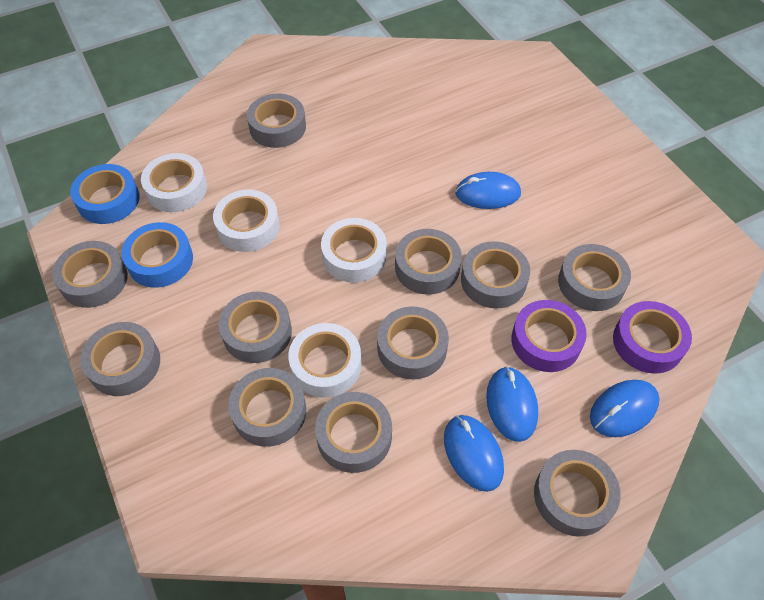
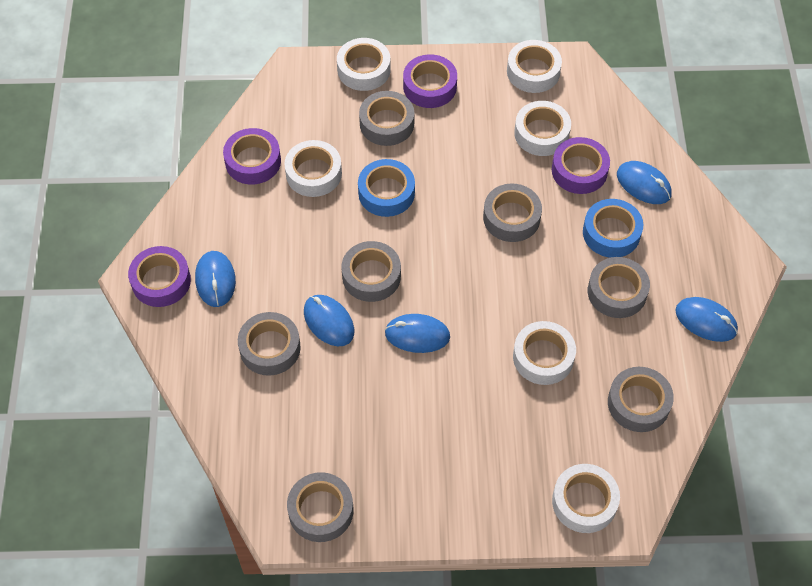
blue mouse: [444,415,504,492] [455,172,521,209] [486,366,538,442] [590,380,660,437] = 4 -> [195,251,236,307] [304,295,354,346] [385,314,450,353] [617,161,672,204] [675,297,738,342] = 5
grey tape: [52,241,128,308] [80,322,160,396] [219,292,292,363] [228,368,306,447] [247,93,306,148] [315,392,392,473] [377,306,449,379] [395,229,462,295] [461,241,530,308] [534,450,621,537] [558,244,631,311] = 11 -> [238,312,301,376] [287,472,354,542] [341,241,401,302] [359,91,414,146] [483,184,542,242] [588,257,650,318] [608,367,674,432] = 7
purple tape: [511,300,587,372] [613,301,692,374] = 2 -> [128,246,191,307] [223,128,281,185] [403,54,457,108] [552,137,610,194] = 4
white tape: [141,153,207,212] [213,190,280,252] [288,323,362,398] [321,218,387,283] = 4 -> [284,140,342,197] [337,38,391,91] [507,40,562,93] [513,321,576,385] [514,101,571,156] [552,464,620,533] = 6

